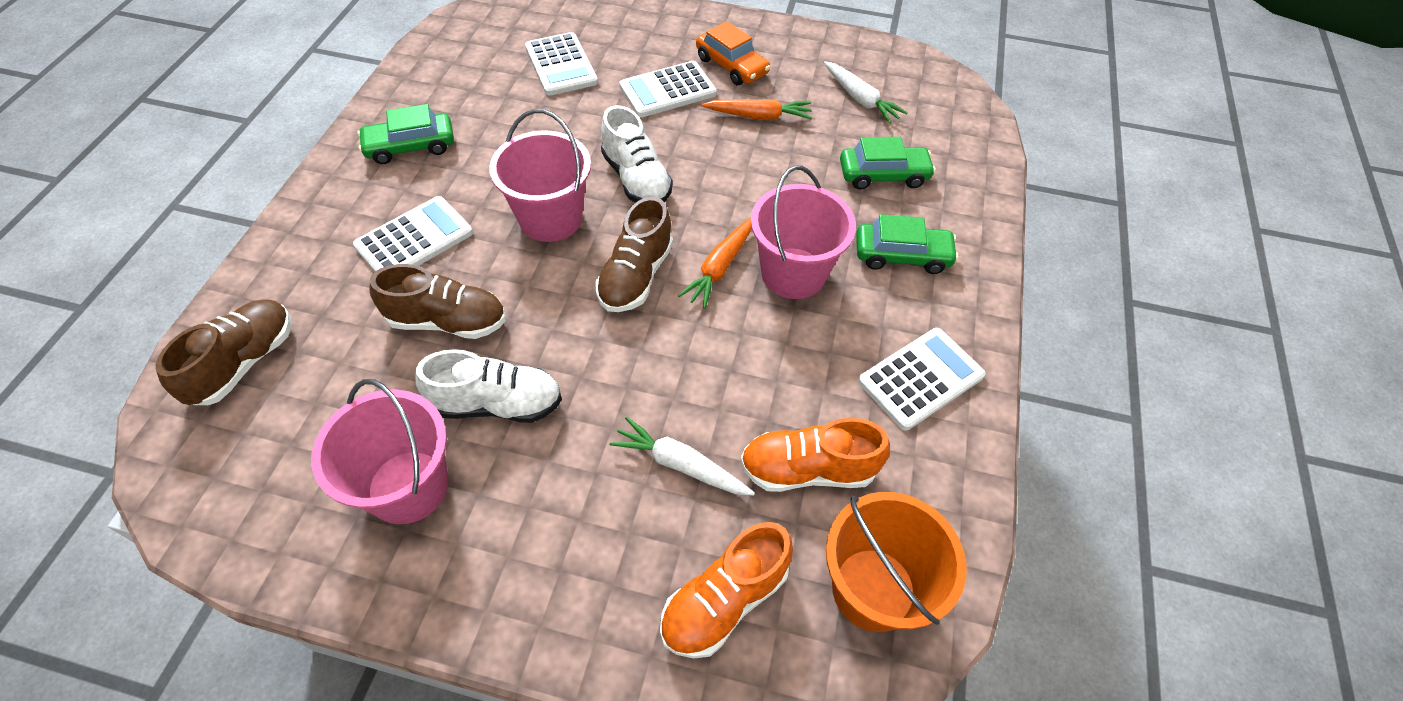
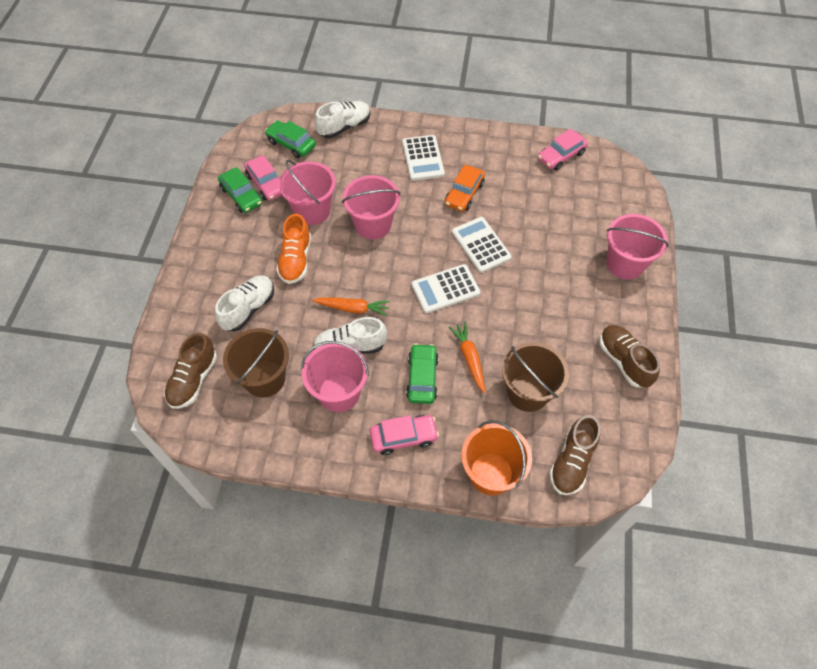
brown bucket: none = 0 -> [223,328,289,397] [502,342,569,412] = 2
orange shoe: [660,522,793,659] [740,418,890,492] = 2 -> [276,214,311,284] = 1
pink bucket: [311,379,449,524] [489,109,591,242] [751,165,856,299] = 3 -> [279,160,336,225] [301,341,369,412] [342,175,401,240] [606,214,669,279] = 4
pink car: none = 0 -> [244,155,282,201] [370,415,439,455] [538,129,588,171] = 3
white calculator: [353,196,473,272] [525,32,598,96] [619,61,717,117] [858,328,985,431] = 4 -> [402,135,445,181] [412,264,480,313] [452,217,512,273] = 3
white carrot: [610,417,755,496] [824,61,908,124] = 2 -> none = 0
white shoe: [415,349,562,423] [601,105,673,203] = 2 -> [215,275,274,331] [313,317,387,354] [315,101,371,138] = 3

